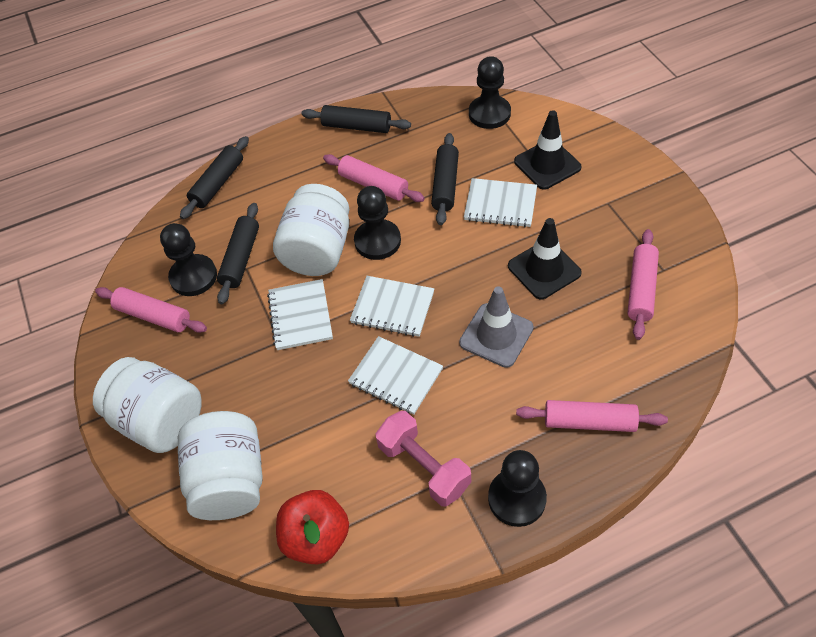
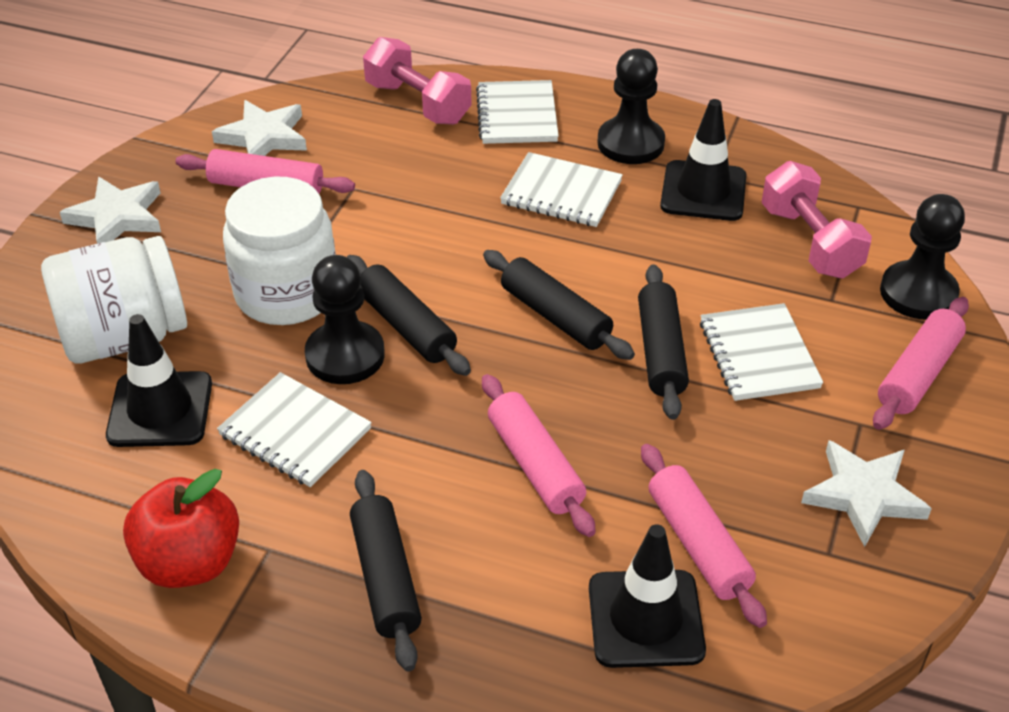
black pawn: [160,223,217,296] [354,186,401,260] [469,56,511,129] [488,450,547,527] = 4 -> [305,255,385,384] [597,49,665,164] [880,194,965,320] = 3
black traffic cone: [508,218,582,299] [514,110,582,190] = 2 -> [106,314,212,447] [589,524,706,668] [660,99,747,221] = 3
grey traffic cone: [459,286,534,368] = 1 -> none = 0
pink dumbbell: [375,411,471,506] = 1 -> [363,37,471,125] [761,161,872,278] = 2
white jar: [93,357,202,453] [178,411,262,520] [273,184,349,276] = 3 -> [41,236,187,364] [223,177,336,325] = 2
white star: none = 0 -> [60,177,161,244] [212,100,307,156] [801,440,932,547] = 3

